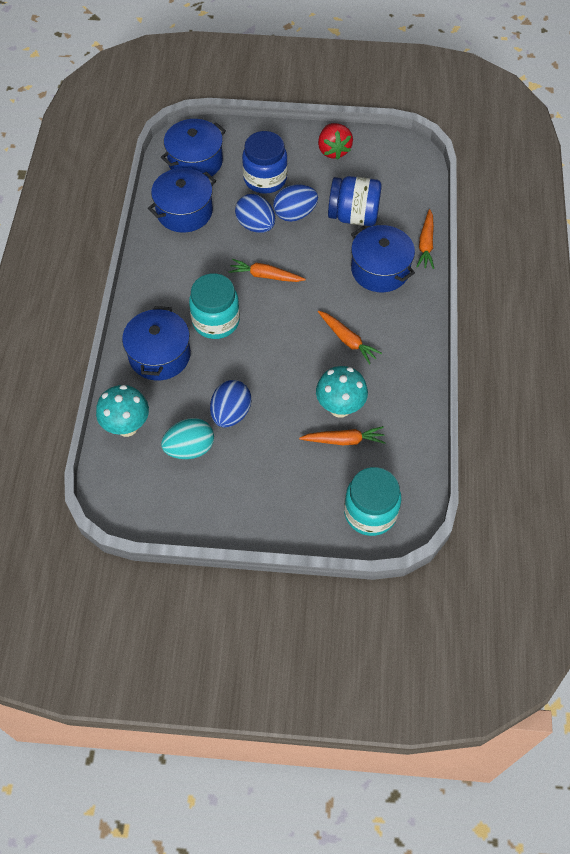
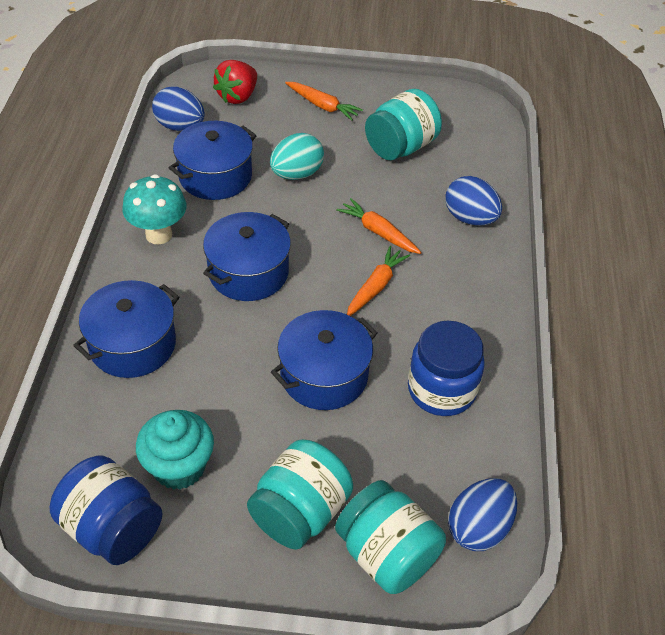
orange carrot: [228,259,306,282] [299,426,386,445] [318,311,382,364] [416,209,434,269] = 4 -> [285,82,363,121] [336,198,422,254] [347,246,410,316] = 3
turquoise cupcake: none = 0 -> [136,410,214,490] = 1
turquoise jar: [189,273,240,339] [344,467,401,536] = 2 -> [247,439,353,550] [335,480,446,594] [365,89,442,160] = 3
turquoise mushroom: [96,385,149,437] [316,366,368,418] = 2 -> [122,174,187,244] = 1

